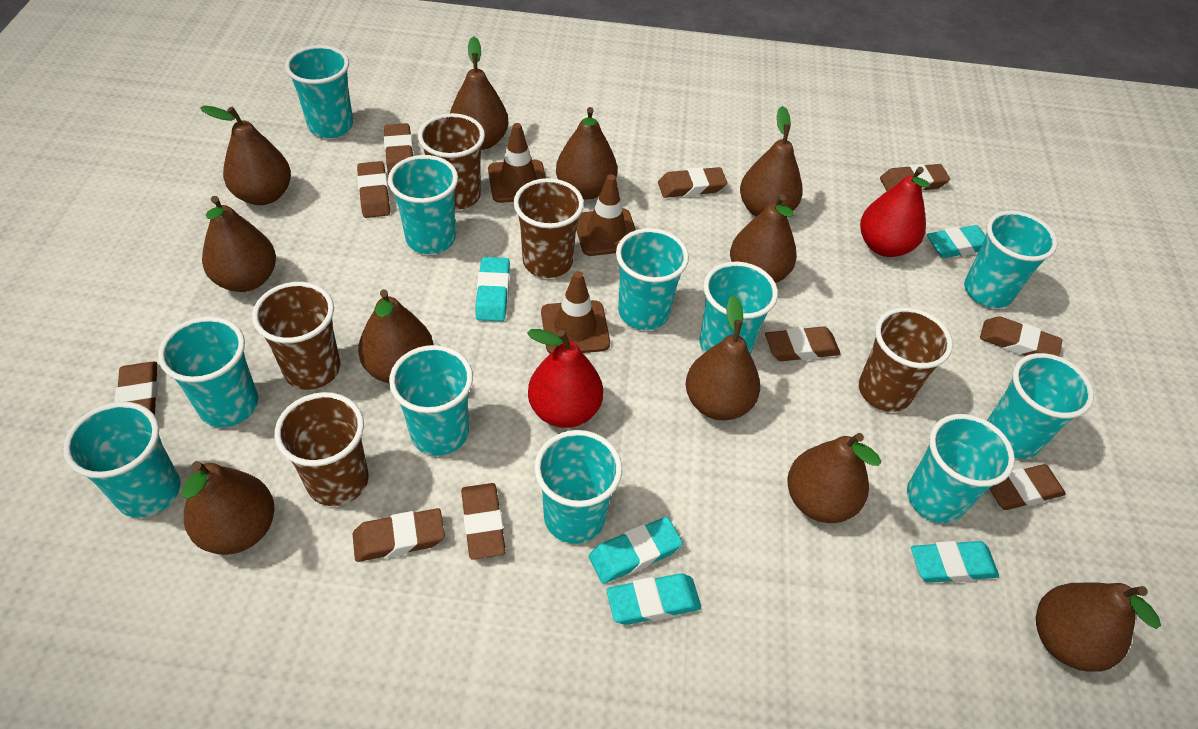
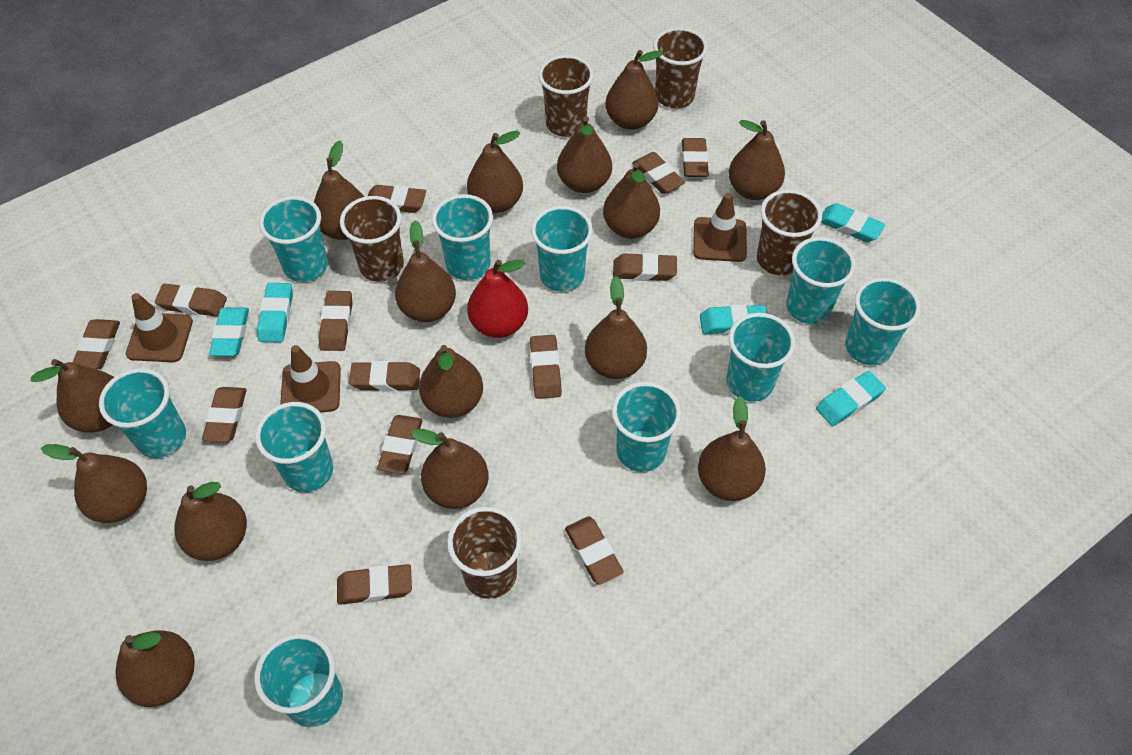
brown eraser: [115,362,158,415] [353,508,445,562] [357,161,390,218] [384,123,414,174] [461,483,506,560] [658,167,727,198] [765,326,841,361] [880,164,950,191] [980,316,1062,356] [989,464,1066,510] = 10 -> [73,319,120,369] [155,284,227,317] [202,387,247,442] [319,291,352,351] [337,564,412,605] [349,361,420,391] [368,185,426,213] [377,415,423,474] [530,335,562,399] [565,517,624,585] [613,253,677,281] [632,152,685,194] [682,138,709,177] = 13
brown pear: [182,461,274,555] [200,105,291,205] [202,196,276,292] [358,289,434,383] [450,36,509,150] [556,107,617,199] [686,295,760,420] [730,194,797,283] [740,106,803,216] [787,433,881,523] [1036,582,1161,672] = 11 -> [31,359,114,433] [41,444,147,523] [115,630,195,707] [175,482,247,561] [314,141,364,240] [395,220,456,322] [411,429,489,509] [419,345,483,418] [467,131,523,213] [557,116,612,193] [585,276,647,379] [603,162,660,238] [606,50,664,130] [698,396,766,501] [729,120,785,200] = 15
red pear: [527,329,603,428] [860,167,930,257] = 2 -> [467,260,528,338] = 1
turquoise cup: [63,402,180,518] [158,316,258,427] [285,45,353,138] [388,155,458,254] [389,345,473,456] [534,430,622,544] [616,228,689,330] [699,262,778,354] [907,414,1015,524] [964,211,1058,308] [987,353,1094,459] = 11 -> [99,368,186,458] [254,633,343,727] [255,402,334,492] [259,196,328,282] [432,194,493,280] [531,206,593,292] [612,382,681,472] [726,313,795,402] [786,237,856,324] [845,277,921,365] = 10

